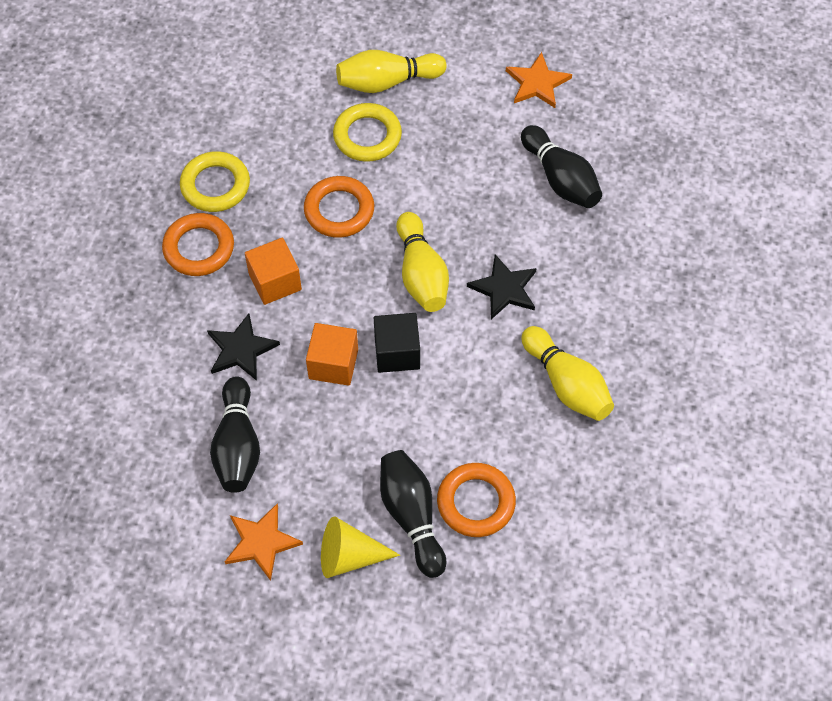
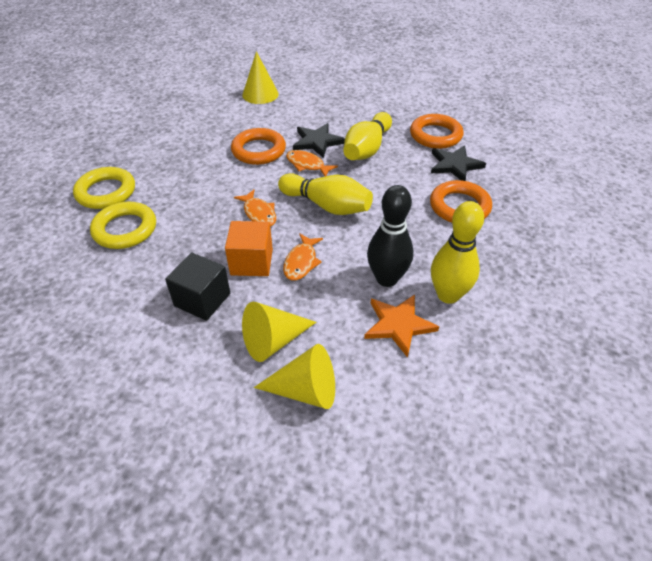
black bowling pin: [210,376,260,493] [380,450,446,578] [521,125,602,208] = 3 -> [367,185,413,287] = 1
orange cube: [245,238,302,305] [306,323,358,386] = 2 -> [225,221,273,276] = 1
orange fish: none = 0 -> [234,190,276,227] [283,233,323,280] [286,150,338,177] = 3
orange star: [225,503,303,581] [506,52,572,108] = 2 -> [364,295,439,358] = 1
yellow cone: [321,516,400,578] = 1 -> [242,51,279,104] [242,302,317,362] [254,344,335,409] = 3

